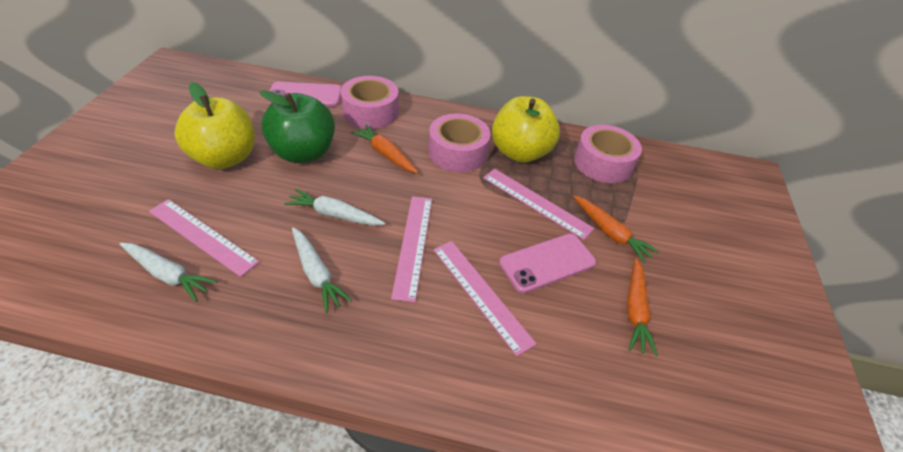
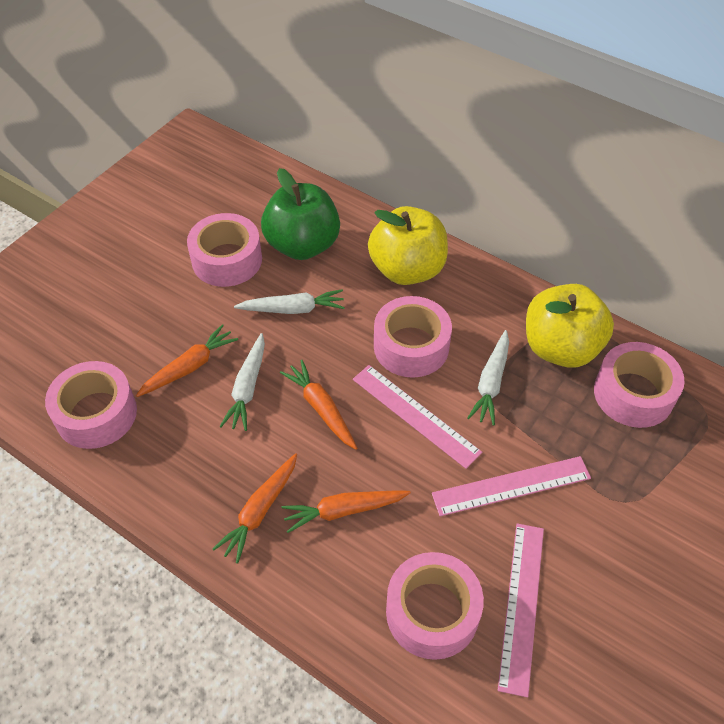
orange carrot: [351,124,419,174] [573,195,659,263] [627,258,658,356] = 3 -> [136,324,238,397] [213,453,297,563] [280,360,357,450] [281,490,411,533] = 4
pink phone: [267,82,341,107] [499,234,596,293] = 2 -> none = 0
pink ruler: [149,199,259,277] [391,196,432,302] [433,241,537,356] [483,169,595,240] = 4 -> [353,365,482,469] [432,456,591,516] [498,524,544,698] = 3
pink tape: [341,76,399,129] [428,113,491,172] [574,125,642,183] = 3 -> [45,361,137,449] [187,213,262,287] [374,296,452,378] [386,552,484,660] [594,342,685,428] = 5

